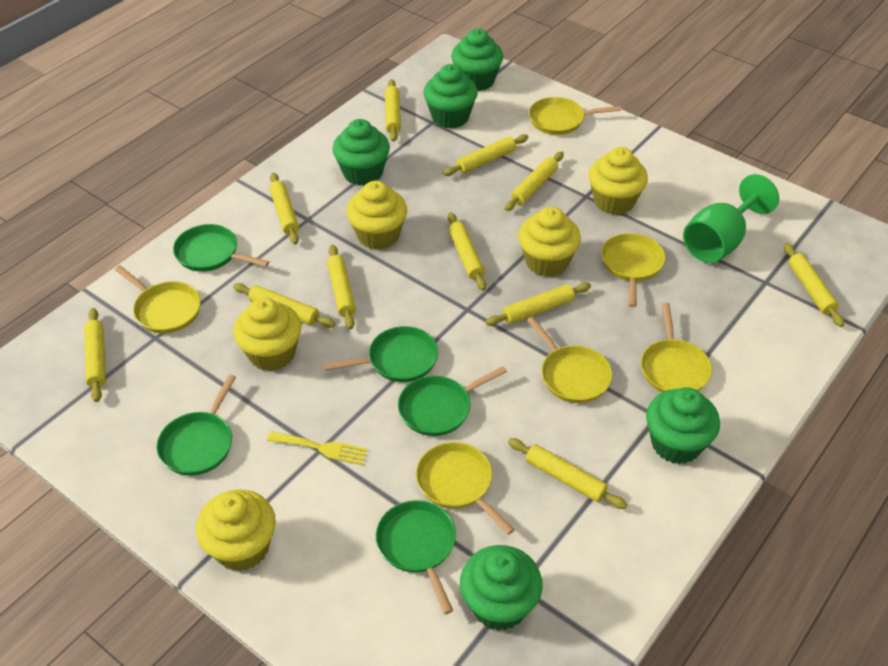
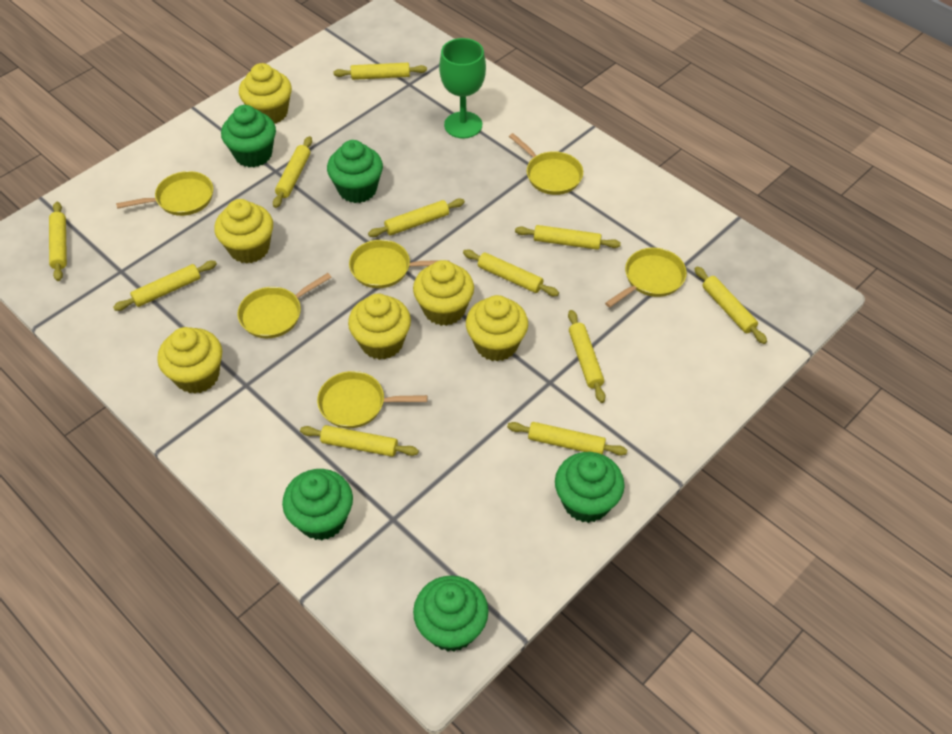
green pan: [156,374,236,476] [173,224,269,272] [324,326,438,382] [376,500,456,614] [398,366,507,436] = 5 -> none = 0
yellow cupcake: [196,490,276,571] [233,298,301,371] [346,181,407,250] [518,207,581,277] [588,147,648,215] = 5 -> [157,327,222,394] [214,199,273,264] [239,63,292,124] [348,293,411,360] [413,260,474,326] [466,295,528,361] = 6
yellow fork: [267,431,368,465] = 1 -> none = 0

